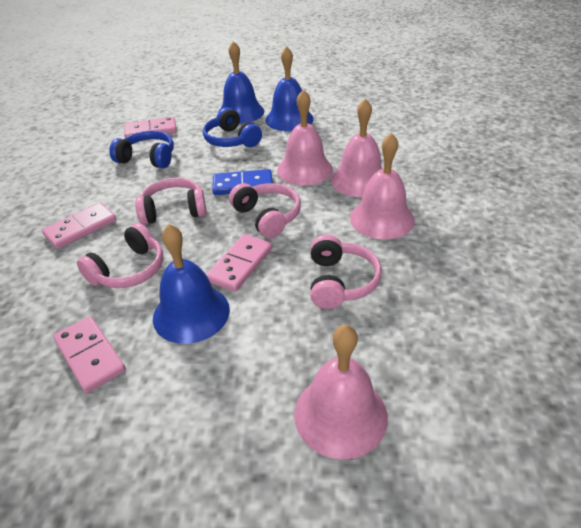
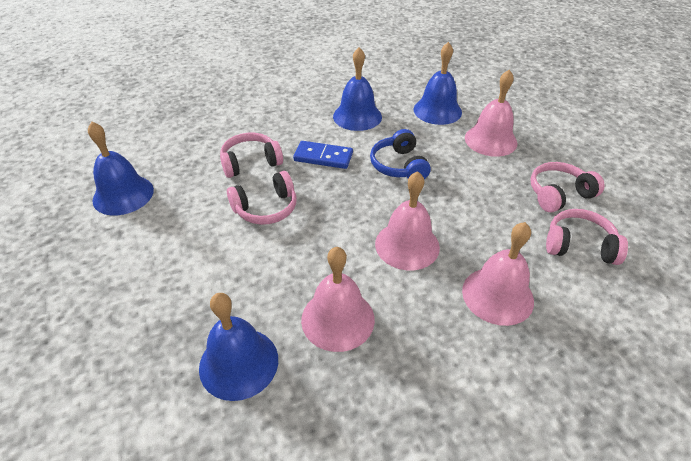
blue bell: [153,224,230,344] [218,41,264,124] [265,46,314,131] = 3 -> [88,121,154,215] [199,293,278,401] [333,48,382,131] [414,42,462,125] = 4
blue headphones: [109,131,174,168] [203,107,262,147] = 2 -> [370,129,431,179] = 1
pink domino: [42,203,116,249] [53,316,126,393] [124,117,177,138] [206,234,272,292] = 4 -> none = 0

